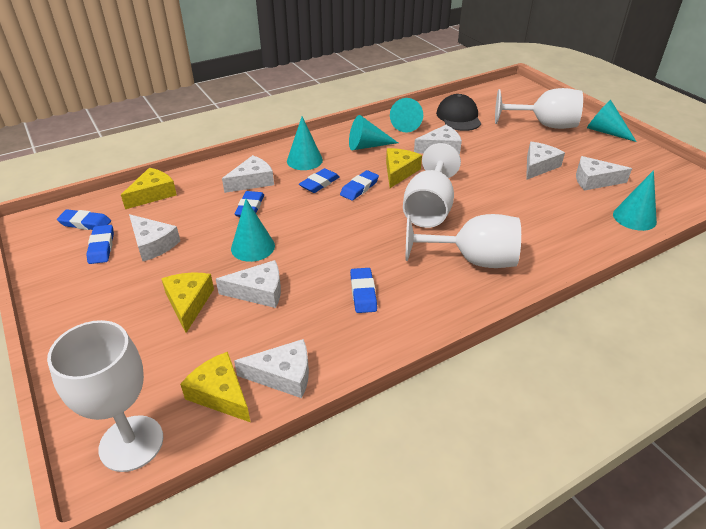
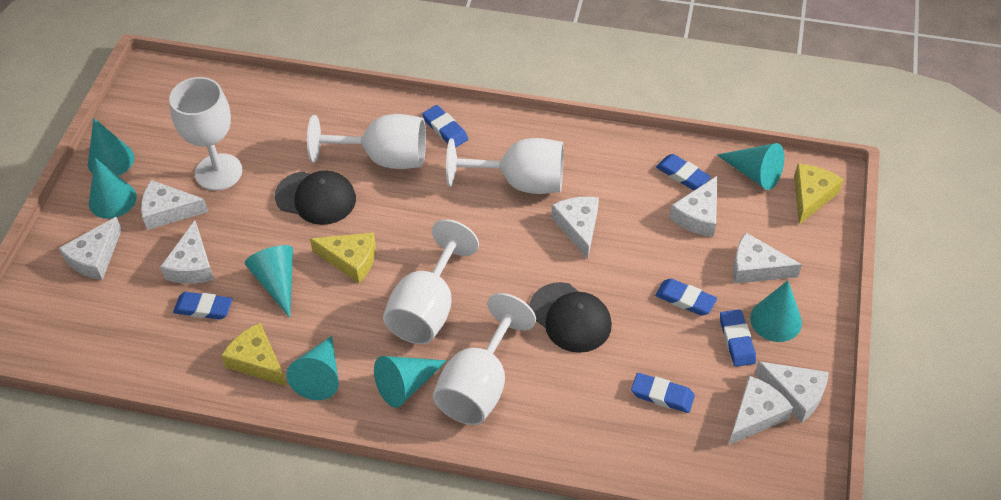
black cap: [436,94,481,131] = 1 -> [275,171,356,225] [530,282,612,353] = 2
turquoise cone: [231,199,275,262] [287,116,323,170] [349,115,398,150] [390,98,423,133] [587,100,637,142] [613,170,657,231] = 6 -> [88,118,134,176] [89,158,137,219] [245,245,293,318] [286,336,339,400] [374,356,447,408] [717,143,784,190] [750,280,802,342] = 7
white cheese: [129,214,180,261] [216,260,281,308] [222,155,274,193] [234,339,309,398] [414,125,462,155] [526,142,565,180] [576,156,632,191] = 7 -> [59,217,122,280] [141,180,208,230] [160,220,214,284] [551,197,599,259] [670,175,718,237] [729,376,794,445] [733,233,802,284] [755,361,829,423] = 8
white goblet: [47,320,163,472] [403,143,461,228] [406,214,521,268] [495,88,583,129] = 4 -> [169,77,242,191] [307,114,426,169] [383,219,479,344] [433,293,536,425] [446,138,564,194] = 5
yellow cheese: [121,168,177,209] [161,273,214,333] [180,352,251,423] [386,148,422,188] = 4 -> [221,323,287,386] [310,232,376,283] [794,164,844,225] = 3

